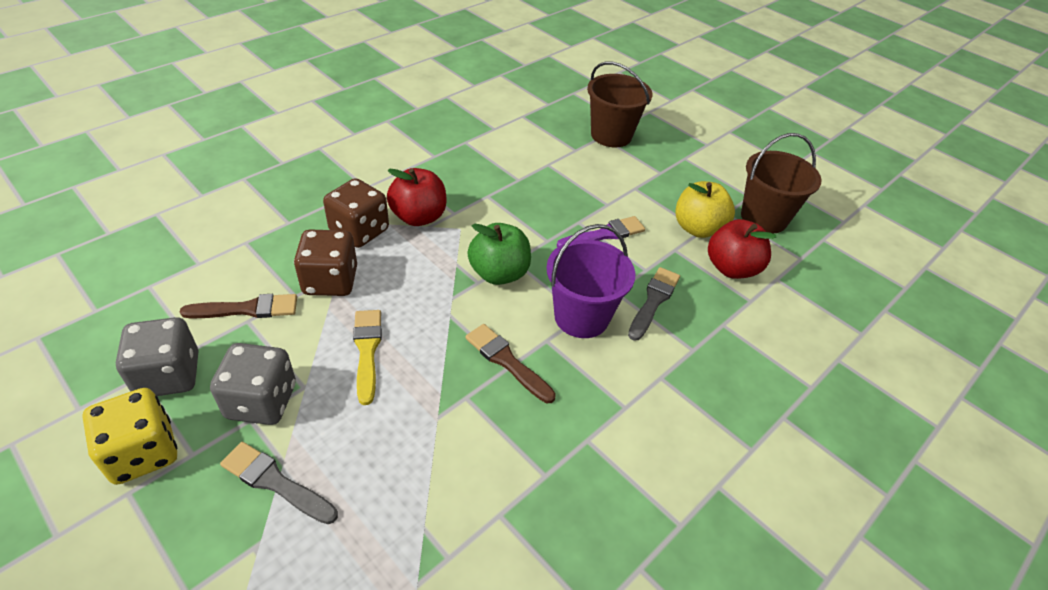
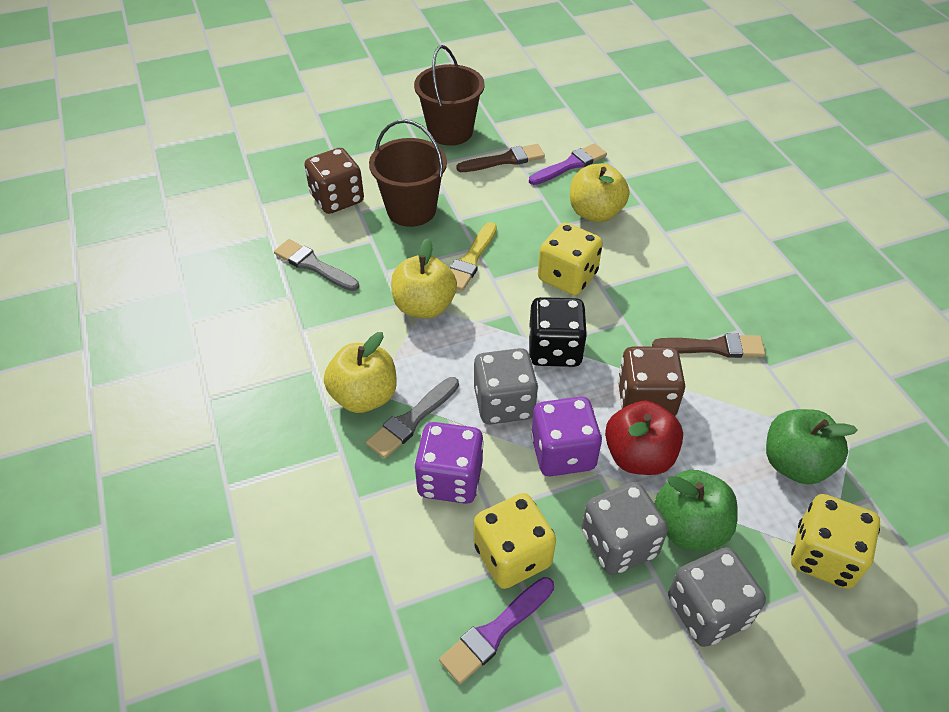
black dice: none = 0 -> [529,297,587,367] = 1
green apple: [467,223,531,285] = 1 -> [654,470,738,550] [766,409,858,484] = 2
grey dice: [116,317,198,396] [210,343,296,425] = 2 -> [474,348,538,424] [581,482,668,575] [668,547,766,647] = 3
purple brush: [557,216,645,247] = 1 -> [439,577,554,684] [529,143,607,185] = 2
purple bucket: [546,224,635,338] = 1 -> none = 0
purple dice: none = 0 -> [414,422,484,504] [531,397,602,476] = 2
red apple: [387,168,447,226] [708,219,776,279] = 2 -> [605,401,683,475] = 1
yellow apple: [675,181,735,238] = 1 -> [324,332,397,413] [391,238,457,319] [570,163,630,222] = 3
yellow dice: [82,388,177,485] = 1 -> [474,493,556,589] [538,222,603,295] [791,494,880,589] = 3

